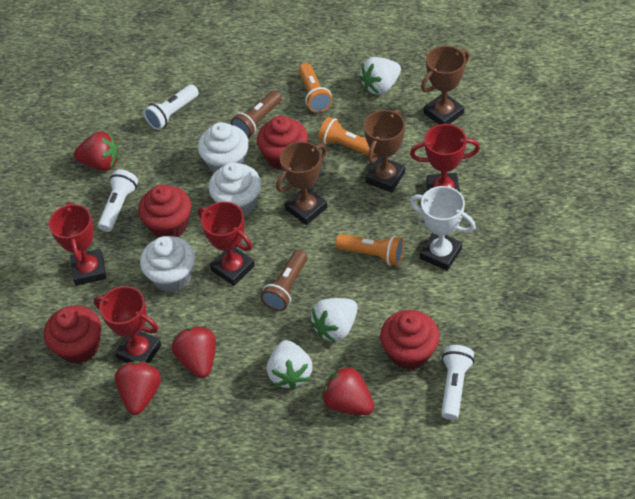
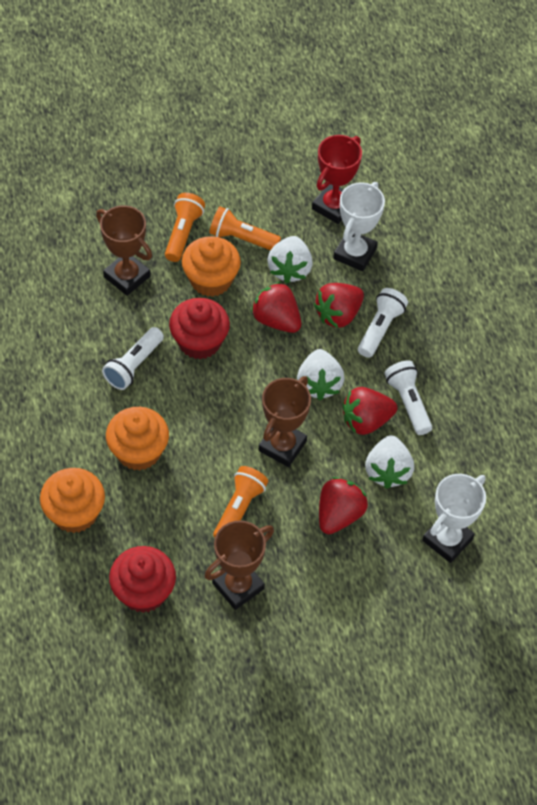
brown flashlight: [231,91,282,138] [261,250,308,311] = 2 -> none = 0
orange cupcake: none = 0 -> [40,468,105,533] [106,407,169,471] [182,236,241,297] = 3
red cupcake: [44,305,101,364] [138,185,191,237] [257,116,308,170] [380,310,440,370] = 4 -> [109,546,176,613] [169,298,230,360] = 2
red trophy: [49,202,106,286] [94,286,161,363] [198,202,255,286] [410,124,480,192] = 4 -> [312,135,362,224] = 1
white cupcake: [140,236,195,293] [198,122,249,173] [208,162,261,216] = 3 -> none = 0
white trophy: [410,186,476,271] = 1 -> [333,182,385,271] [422,474,486,563] = 2

